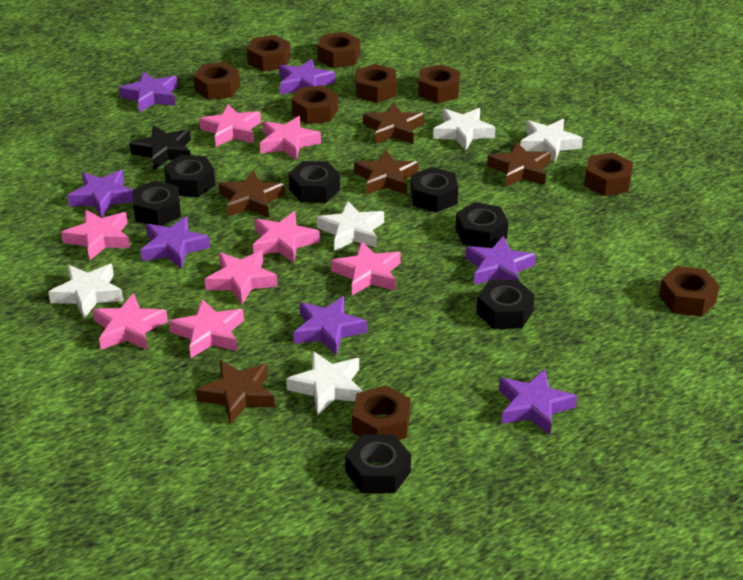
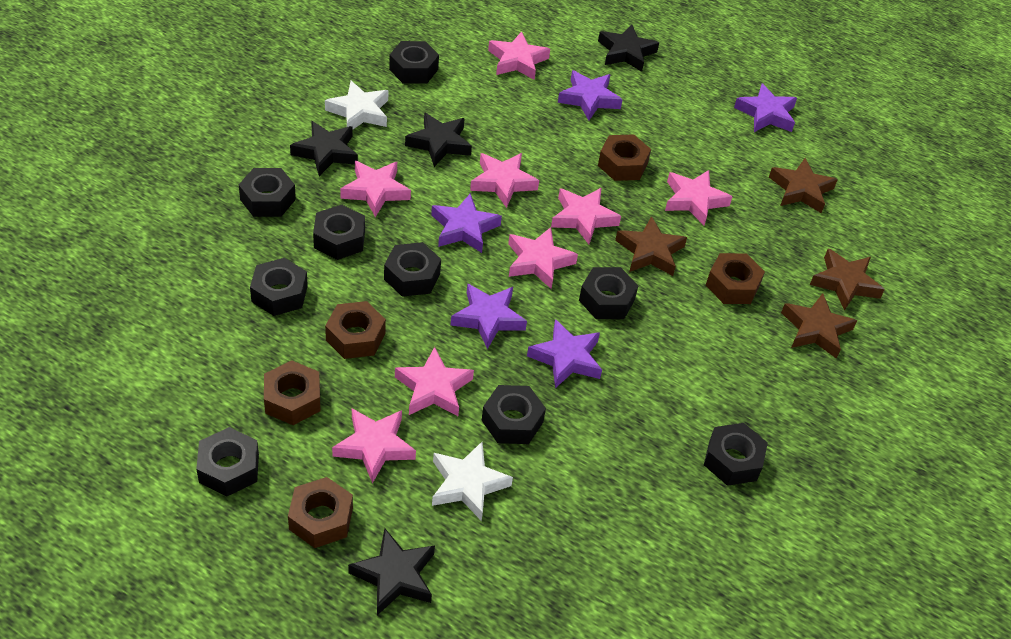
black nut: [133,181,181,226] [164,155,215,197] [288,161,340,203] [345,434,411,494] [411,167,458,212] [456,202,508,248] [476,280,535,329] = 7 -> [196,427,259,496] [239,168,296,217] [250,258,308,316] [313,205,365,260] [384,242,441,297] [389,41,439,83] [482,385,546,444] [579,267,638,319] [704,423,768,486] = 9
black star: [130,125,191,170] = 1 -> [290,121,358,176] [348,528,435,615] [405,112,472,167] [598,25,659,72] = 4
brown nut: [193,62,240,100] [247,35,291,72] [292,85,338,124] [317,32,360,68] [352,385,411,440] [355,64,397,103] [418,64,460,103] [584,152,633,196] [659,266,720,317] = 9 -> [264,360,320,425] [288,477,353,548] [325,301,386,359] [598,134,651,181] [706,253,765,304] = 5
brown star: [196,360,275,424] [219,170,285,217] [354,150,418,195] [363,102,424,144] [487,141,551,187] = 5 -> [615,216,687,276] [769,158,838,213] [781,293,857,359] [810,248,885,311] = 4
purple star: [67,170,133,218] [119,71,178,112] [141,216,210,269] [279,59,335,94] [293,296,367,355] [465,236,536,285] [499,369,577,435] = 7 -> [431,193,502,253] [451,283,527,349] [527,319,602,388] [558,70,623,120] [734,83,797,132] = 5
white star: [48,264,123,318] [286,351,363,416] [317,201,384,251] [433,108,496,150] [520,119,583,162] = 5 -> [325,81,388,130] [432,442,513,521] = 2

